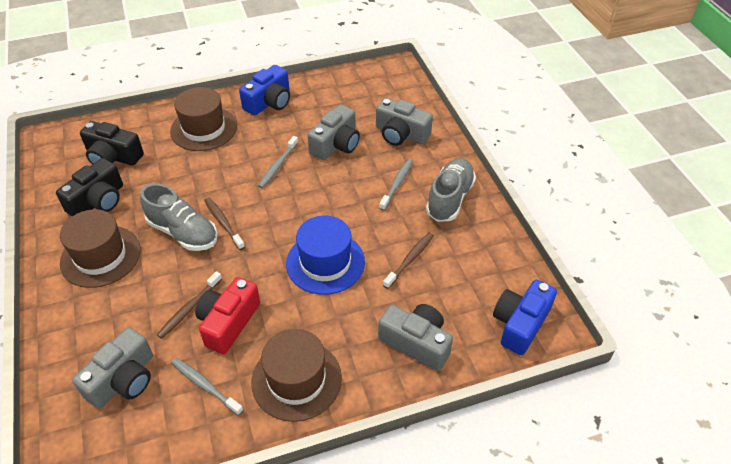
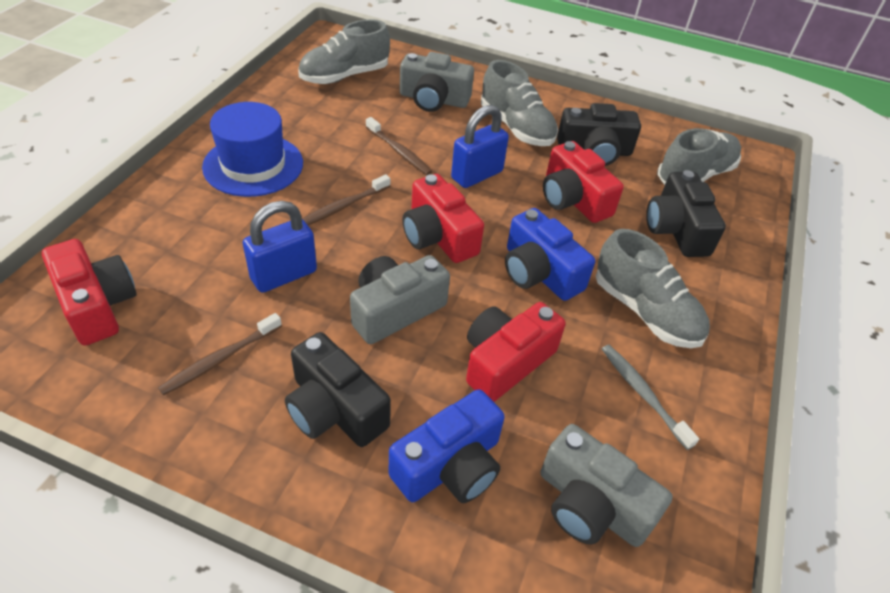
black camera: [56,158,123,216] [80,121,144,166] = 2 -> [285,332,391,447] [557,103,641,166] [646,170,726,257] = 3
blue padlock: none = 0 -> [243,201,317,293] [451,105,509,188] = 2
brown hat: [60,209,141,288] [170,87,237,151] [251,329,342,422] = 3 -> none = 0
grey camera: [72,327,153,409] [308,105,360,160] [376,98,433,146] [378,304,453,371] = 4 -> [350,255,450,344] [400,52,474,112] [540,424,673,547] = 3
grey shoe: [140,183,217,251] [426,158,476,222] = 2 -> [298,19,390,84] [481,60,558,146] [596,229,710,348] [657,128,741,185] = 4
grey toothbrush: [171,358,243,416] [258,136,298,188] [379,159,413,211] = 3 -> [602,345,699,450] = 1
red camera: [195,277,260,354] = 1 -> [42,239,137,346] [402,174,484,263] [466,302,566,402] [543,141,624,223] = 4

